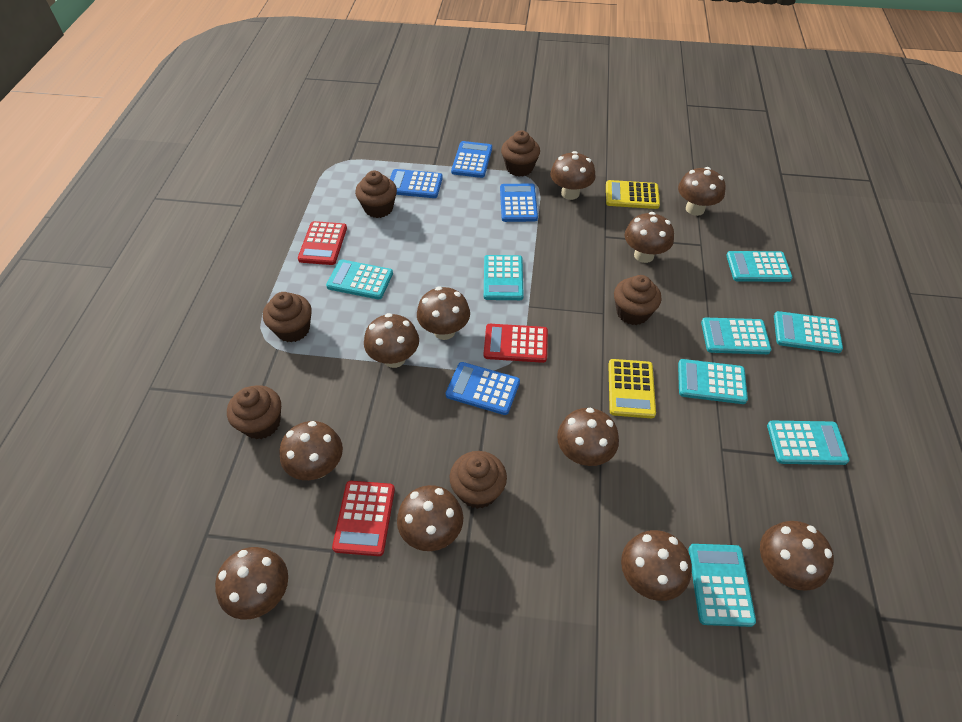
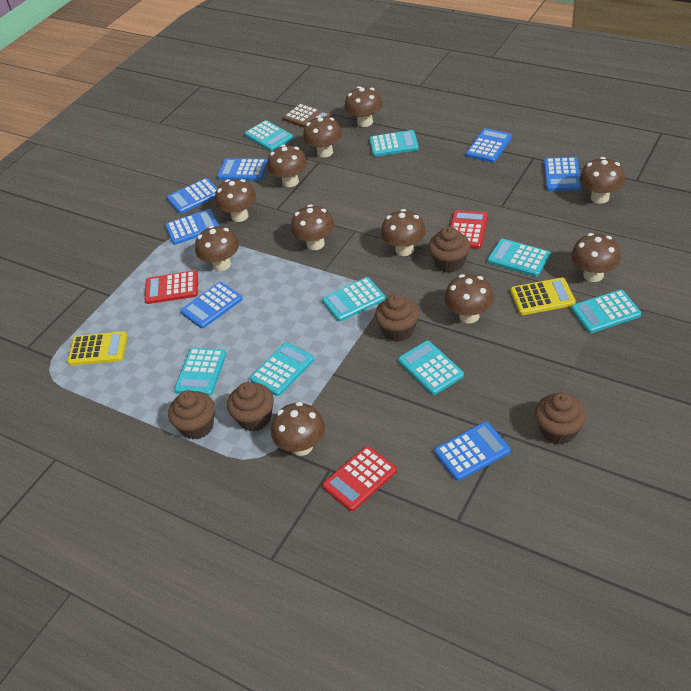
blue calculator: [390,169,443,198] [446,362,520,415] [451,141,492,178] [500,183,538,222] = 4 -> [165,209,219,245] [167,178,218,214] [180,282,242,328] [217,158,268,181] [434,422,511,481] [466,128,512,163] [544,157,581,191] = 7
brown calculator: none = 0 -> [283,103,333,128] = 1
brown cupcake: [227,385,281,439] [263,292,312,342] [355,171,397,218] [450,451,507,509] [501,130,540,177] [614,275,662,325] = 6 -> [168,390,215,440] [227,382,274,431] [375,294,419,342] [428,227,470,273] [535,392,587,445] = 5

